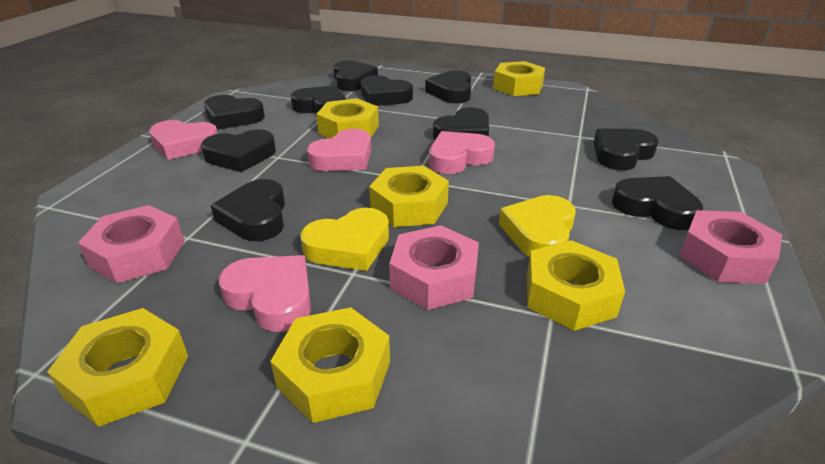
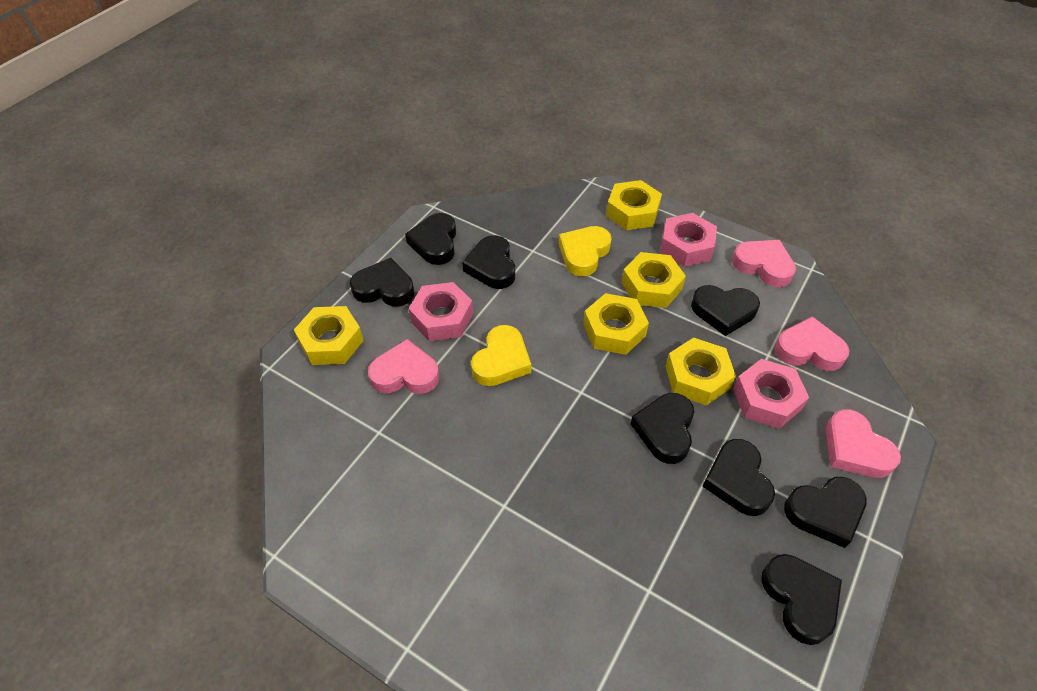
black heart: [201,130,276,172] [204,95,265,130] [210,179,285,241] [291,85,346,114] [333,60,378,91] [361,75,413,106] [425,70,471,103] [433,107,489,140] [594,129,659,170] [612,176,703,230] = 10 -> [350,258,414,307] [405,213,456,265] [462,235,515,289] [631,393,694,464] [691,285,760,336] [702,439,775,516] [761,554,842,645] [784,477,867,548] = 8
yellow nut: [47,308,188,427] [270,307,390,423] [316,98,379,139] [369,166,449,227] [493,61,545,96] [527,240,625,331] = 6 -> [294,306,364,365] [583,293,649,355] [606,180,662,230] [622,252,686,308] [665,337,736,405] = 5

